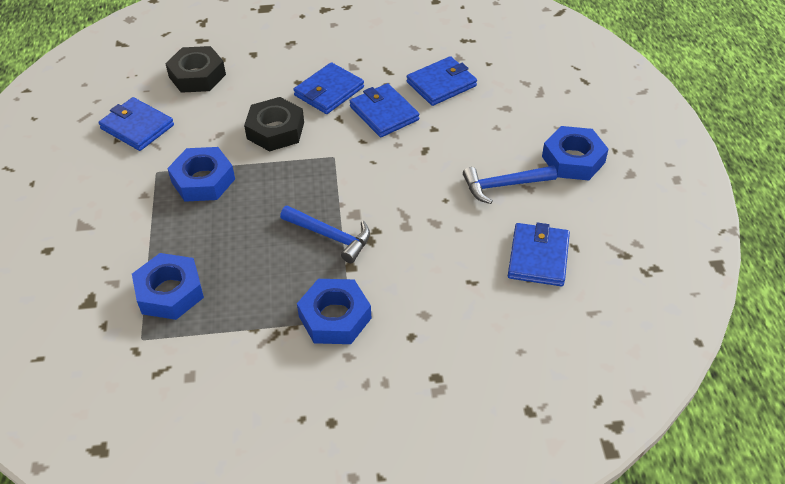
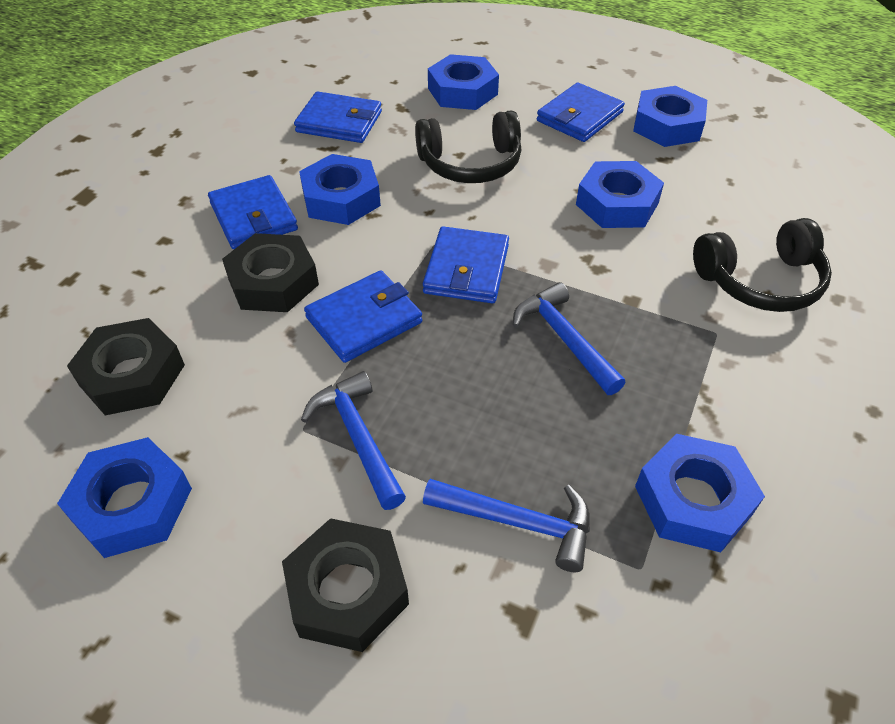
black headphones: none = 0 -> [415,110,521,183] [693,218,832,312] = 2
black nut: [165,46,226,93] [244,97,304,152] = 2 -> [67,318,185,415] [222,233,319,312] [282,518,409,652] = 3
blue hammer: [280,205,370,263] [463,166,557,204] = 2 -> [301,371,406,510] [423,479,590,572] [513,282,626,395] = 3
blue nut: [132,253,204,320] [167,147,235,202] [297,279,371,344] [542,126,608,181] = 4 -> [57,437,192,558] [299,154,381,225] [428,54,499,110] [576,161,664,228] [633,86,707,147] [635,434,765,552] = 6

